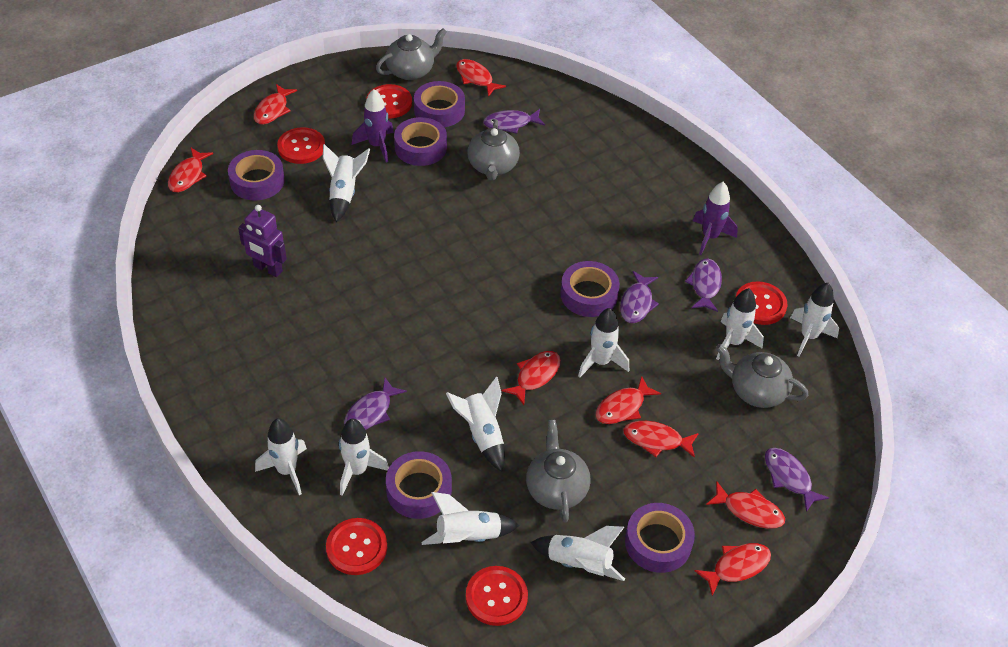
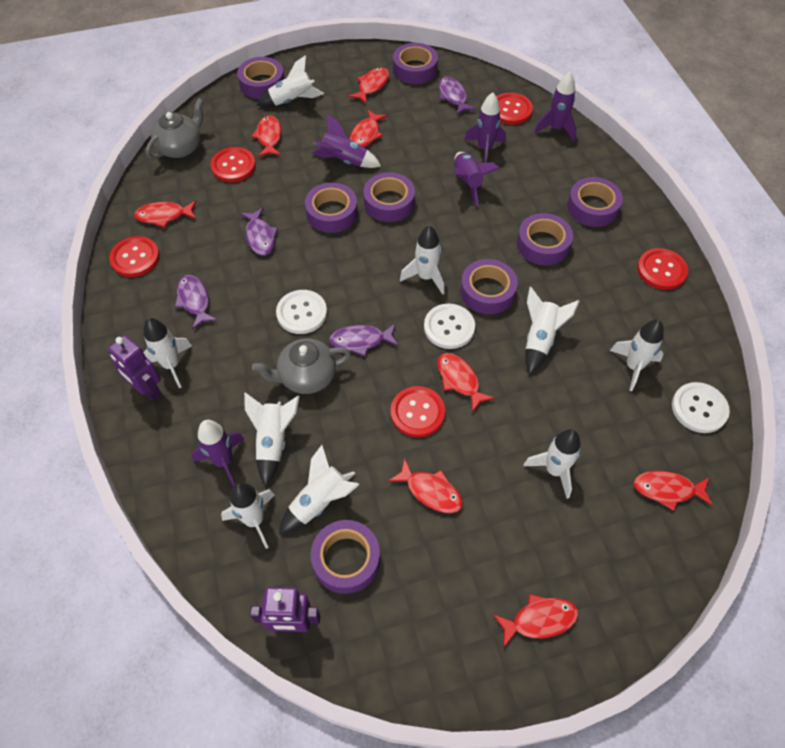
grey teapot: [376,28,447,80] [467,119,520,181] [526,420,591,523] [716,344,808,408] = 4 -> [146,98,204,159] [252,338,351,394] = 2
purple fish: [344,378,407,430] [483,109,545,134] [620,271,659,323] [685,259,722,312] [765,448,829,512] = 5 -> [175,275,218,329] [240,208,278,255] [329,324,398,356] [439,77,476,115] = 4
purple robot: [238,205,287,277] = 1 -> [108,335,162,402] [250,587,320,632] = 2
purple rocket: [352,89,394,163] [693,182,738,255] = 2 -> [192,420,244,486] [311,114,381,168] [454,152,500,207] [464,92,506,163] [534,72,576,141] = 5
purple tape: [228,150,285,200] [386,451,452,519] [394,117,447,166] [414,81,465,127] [560,261,620,317] [625,503,695,573] = 6 -> [237,57,285,99] [305,183,358,233] [311,520,380,594] [363,172,415,222] [393,43,438,84] [460,259,518,314] [517,213,573,265] [567,177,623,227] = 8
white button: none = 0 -> [276,290,327,334] [424,304,475,349] [672,382,730,433] = 3

